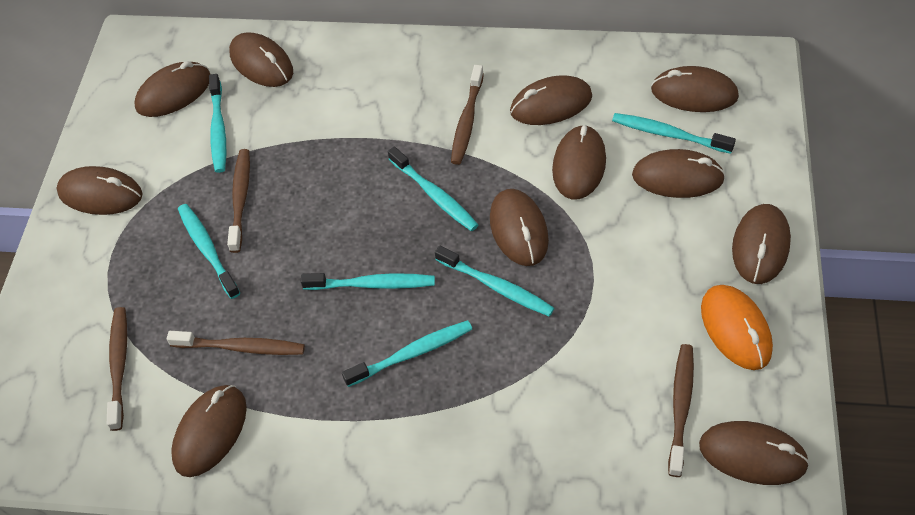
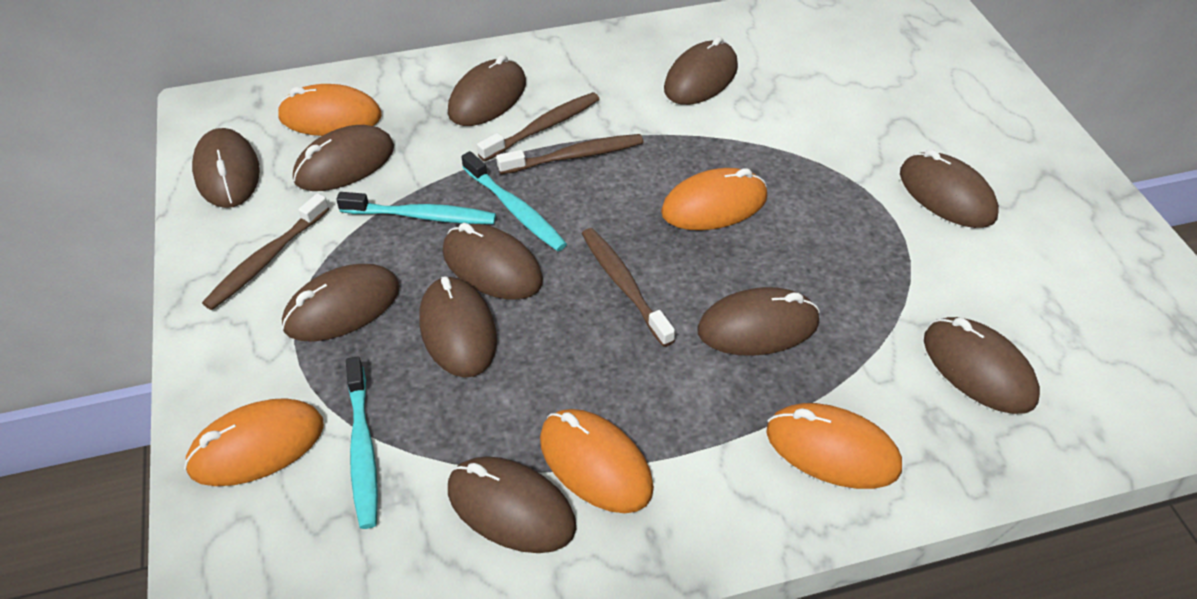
brown toothbrush: [107,307,127,431] [167,331,305,355] [227,149,250,253] [451,65,484,165] [668,344,694,477] = 5 -> [202,193,329,310] [477,92,599,162] [496,134,644,174] [582,228,675,347] = 4
orange mouse: [701,285,773,370] = 1 -> [184,398,324,486] [277,84,382,136] [540,409,654,513] [661,168,767,230] [766,403,902,489] = 5
turquoise toothbrush: [178,204,240,299] [209,74,226,173] [301,273,435,290] [342,320,472,387] [388,147,478,231] [435,246,555,317] [612,113,736,154] = 7 -> [336,192,496,224] [346,357,378,529] [462,151,567,251] = 3

